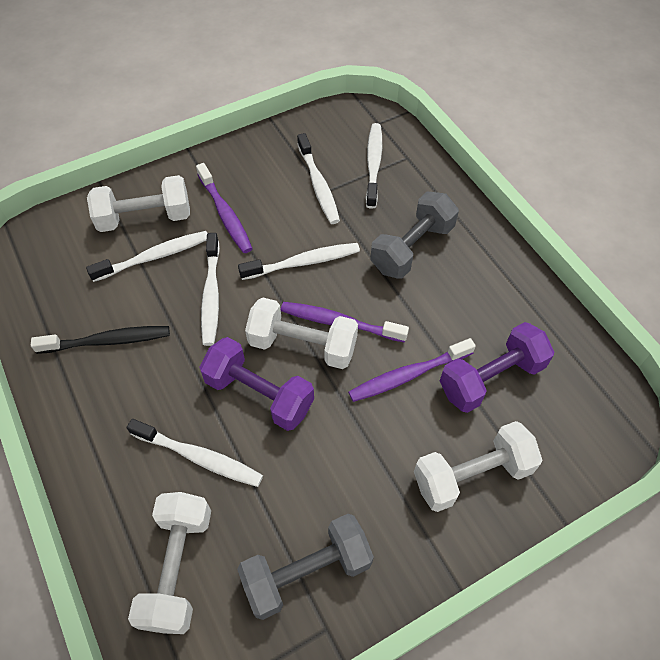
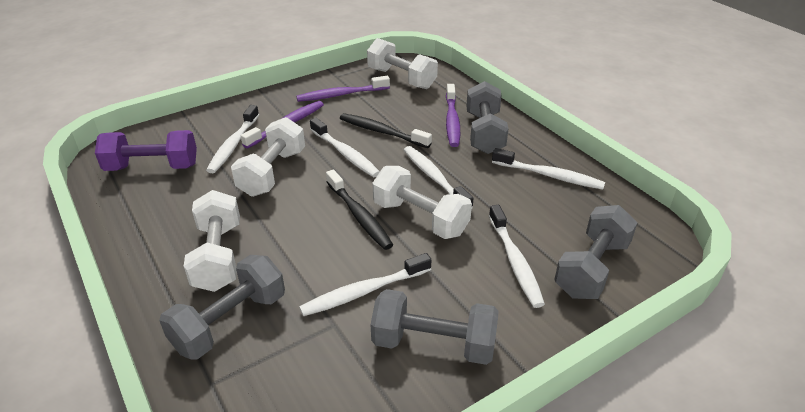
black toothbrush: [31,326,170,354] = 1 -> [326,169,393,250] [340,113,432,148] = 2
grey dumbbell: [237,514,374,620] [370,192,459,279] = 2 -> [159,255,285,359] [371,289,499,365] [466,81,508,154] [554,205,638,299] = 4
purple dumbbell: [199,337,314,431] [440,322,554,413] = 2 -> [95,130,197,171] = 1

